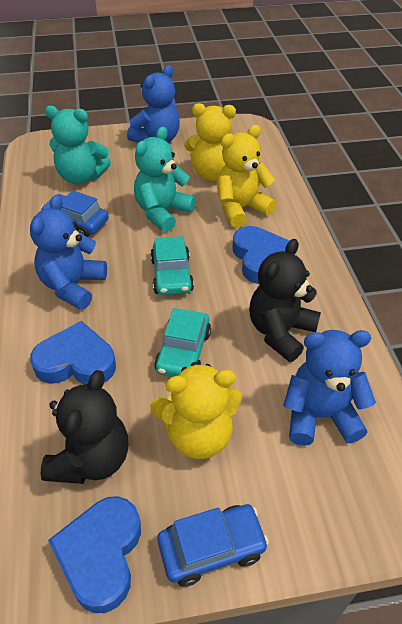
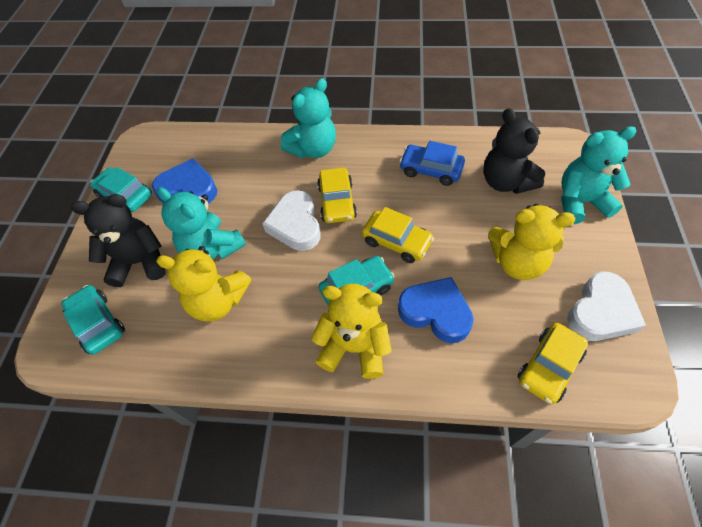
blue car: [41,190,109,237] [157,504,269,587] = 2 -> [399,141,465,186] = 1
blue heart: [30,321,116,384] [48,496,141,613] [232,226,290,284] = 3 -> [152,158,217,204] [398,277,474,343] = 2
blue teddy bear: [30,195,107,310] [127,65,180,143] [283,330,376,446] = 3 -> none = 0
turquoise car: [150,236,194,295] [154,308,211,377] = 2 -> [61,285,125,355] [90,167,152,212] [319,256,395,305] = 3
turquoise teddy bear: [45,106,111,184] [134,127,196,232] = 2 -> [157,187,246,259] [281,78,336,158] [561,126,637,224] = 3
white heart: none = 0 -> [262,190,321,251] [567,272,646,341] = 2
yellow car: none = 0 -> [317,167,357,223] [362,207,434,263] [518,323,588,404] = 3

